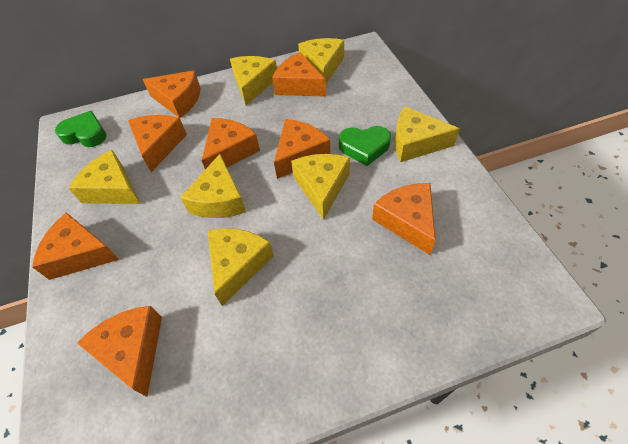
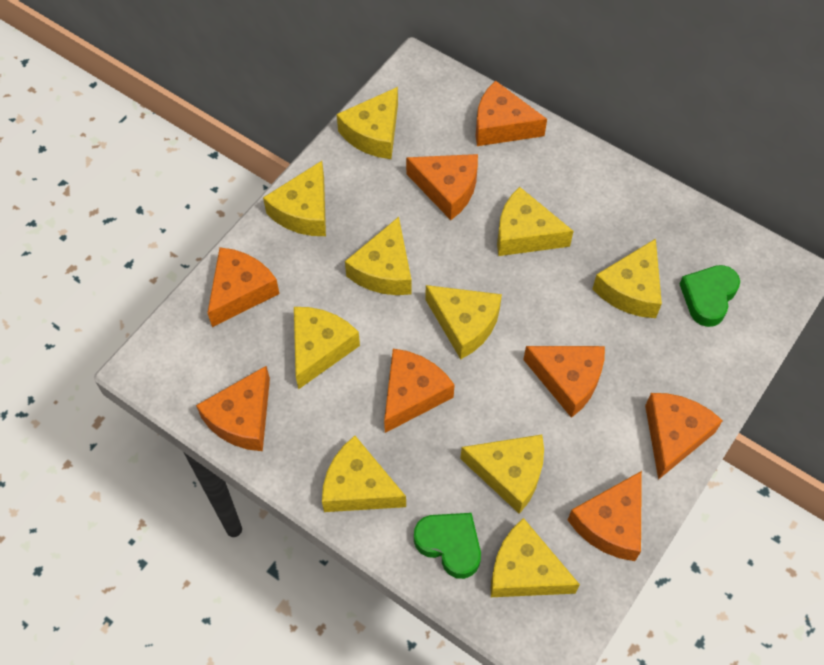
yellow cheese: [68,150,140,204] [180,154,246,218] [208,228,274,306] [230,56,277,106] [291,154,350,220] [298,38,344,84] [395,107,460,162] = 7 -> [263,161,326,236] [294,307,360,390] [322,436,406,512] [337,87,398,159] [345,217,411,295] [425,285,502,359] [460,435,544,514] [491,518,580,597] [497,187,574,256] [593,239,662,318] = 10

